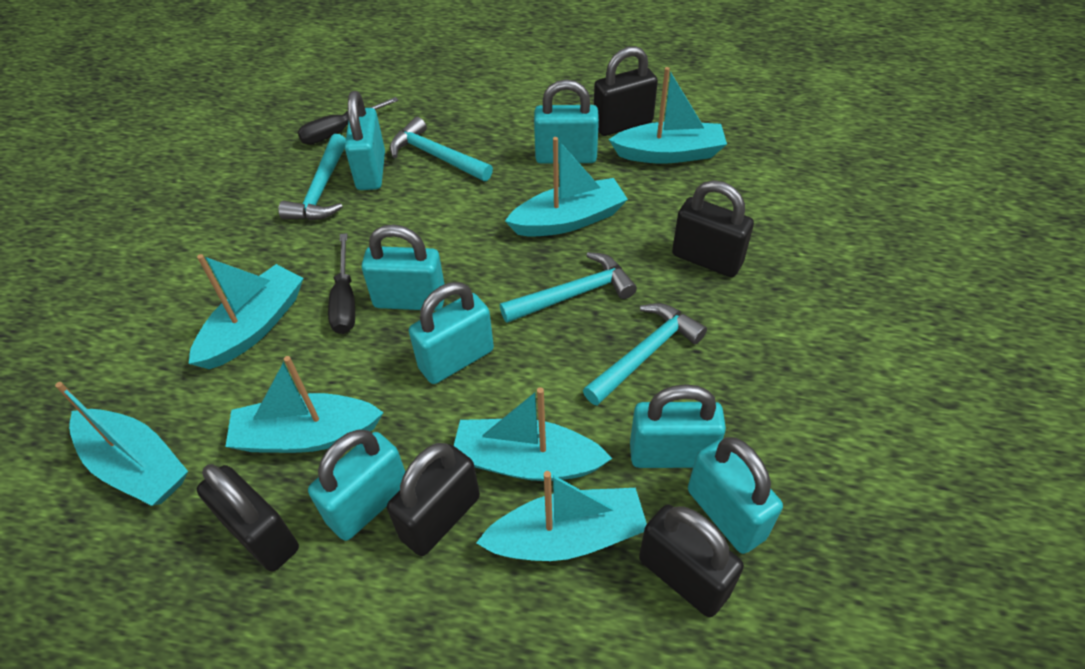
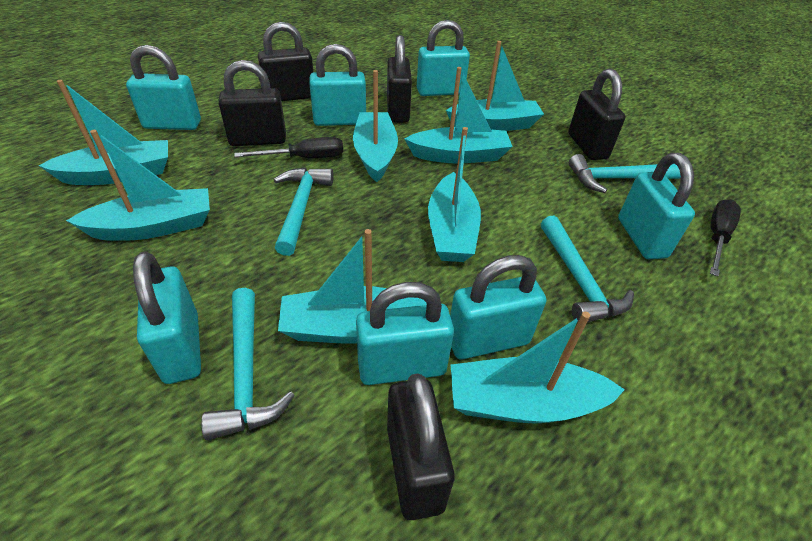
turquoise boat: [55,382,188,506] [189,254,303,369] [225,356,384,453] [454,387,612,481] [476,471,647,561] [505,137,628,237] [609,67,727,164] = 7 -> [39,80,168,185] [66,130,210,241] [278,229,427,344] [353,70,398,182] [405,67,513,164] [428,127,481,262] [446,41,544,131] [451,312,625,424] = 8

